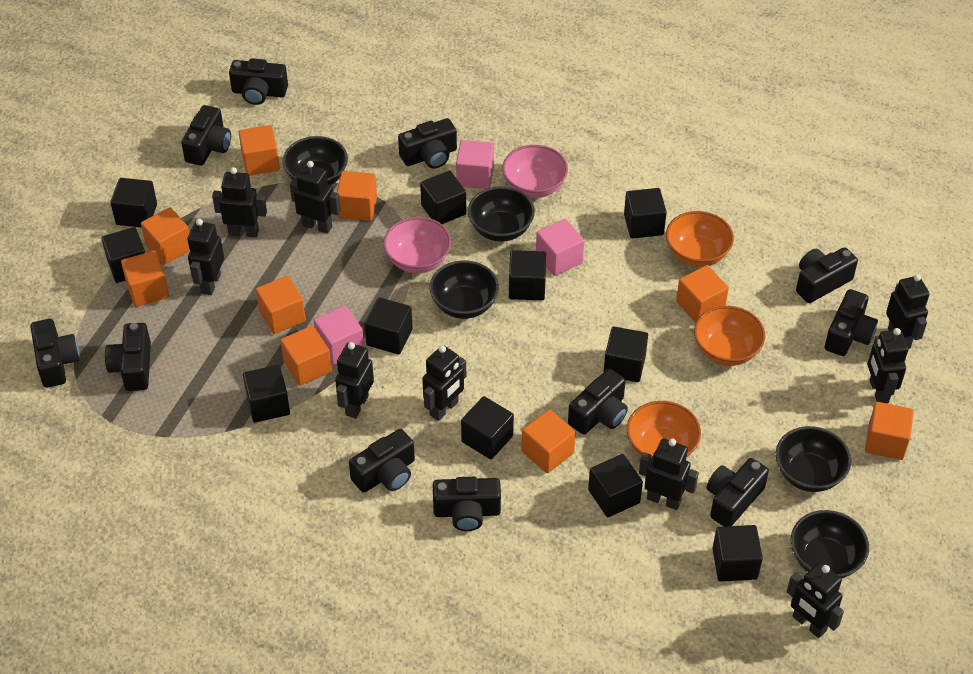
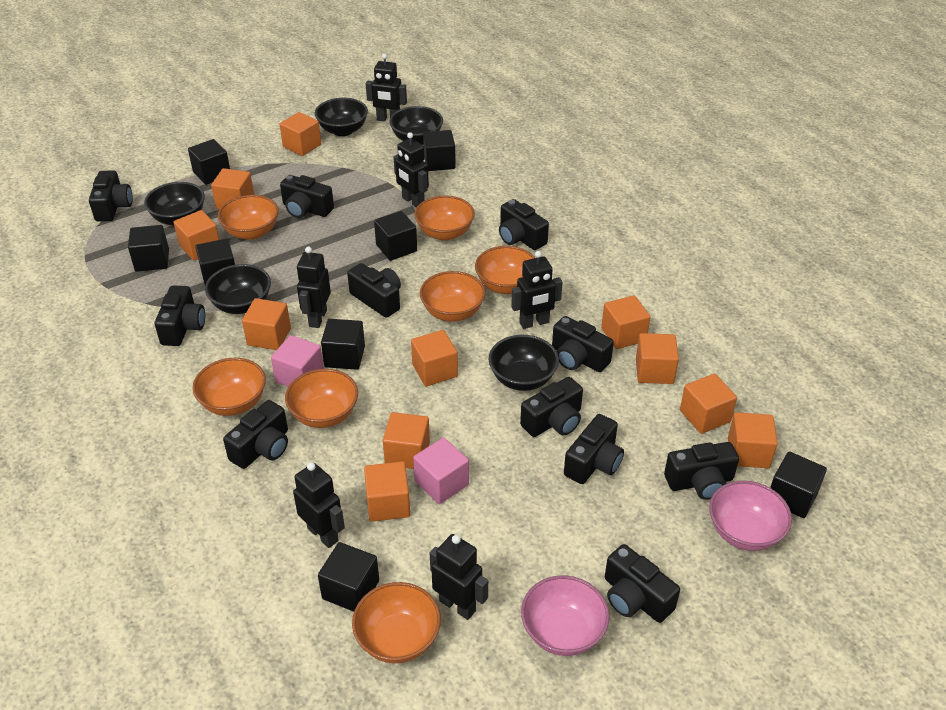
black cube: [101,227,145,283] [110,178,157,228] [243,365,290,423] [364,297,413,354] [420,171,466,224] [461,396,514,459] [509,250,546,300] [588,454,643,517] [604,326,648,382] [624,188,667,239] [712,525,763,582] = 11 -> [128,225,169,272] [188,139,230,185] [195,239,235,285] [318,542,379,612] [321,319,365,370] [374,211,417,261] [423,130,456,171] [770,451,827,518] = 8
black robot: [187,219,224,295] [212,167,267,238] [290,161,341,234] [335,342,374,419] [422,345,466,421] [639,438,699,510] [787,562,844,638] [867,328,908,403] [886,274,930,349] = 9 -> [293,462,345,548] [297,247,331,328] [366,54,407,121] [394,132,429,208] [430,534,488,620] [511,251,563,329] = 6
orange bowl: [627,401,701,458] [666,211,734,267] [694,306,765,366] = 3 -> [193,358,266,416] [218,195,279,240] [285,369,358,428] [352,582,441,663] [414,196,475,241] [420,271,485,322] [475,246,535,294] = 7
orange cube: [121,251,169,307] [141,207,190,265] [239,125,280,176] [256,276,306,334] [280,325,332,386] [337,171,377,221] [522,409,576,473] [676,265,729,323] [865,402,914,460] = 9 -> [174,210,219,261] [211,168,254,210] [242,298,291,350] [280,112,321,156] [364,461,410,522] [383,412,430,469] [411,330,458,386] [601,295,650,349] [636,333,679,384] [680,374,737,434] [728,412,778,468] = 11
pink cube: [314,305,364,365] [456,140,494,189] [536,219,584,276] = 3 -> [271,335,324,387] [413,437,469,504] = 2

